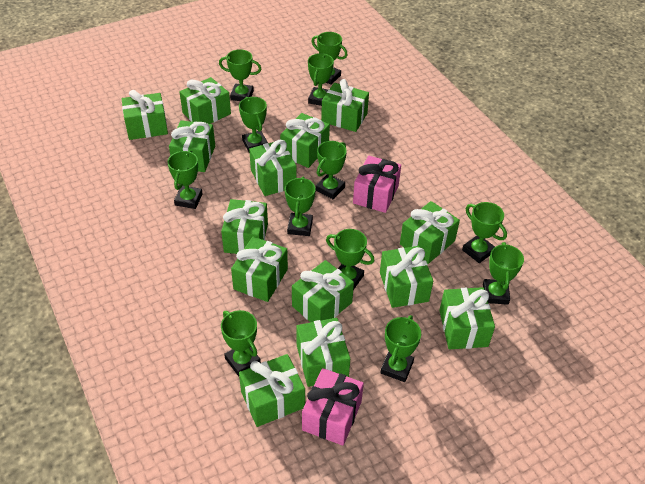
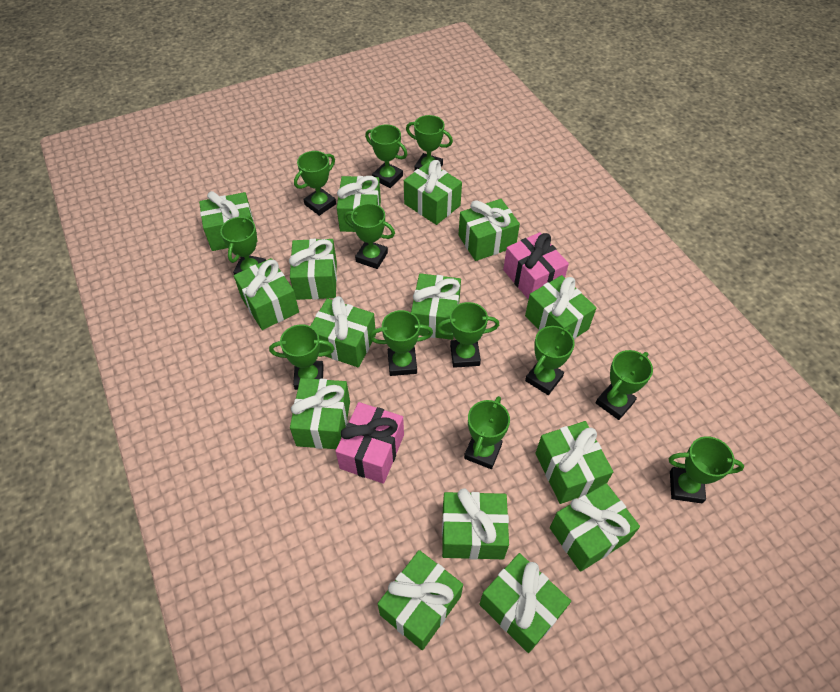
green gift: [122,90,168,140] [169,120,215,172] [179,77,231,124] [221,199,268,254] [231,236,288,302] [239,354,305,427] [249,140,297,196] [280,113,330,168] [292,260,354,322] [296,318,350,387] [321,79,369,132] [380,246,433,308] [400,201,460,264] [439,287,495,349] = 14 -> [199,191,258,251] [234,258,299,330] [289,239,337,300] [290,378,350,449] [311,296,376,367] [337,176,381,232] [378,550,463,650] [404,160,462,225] [411,273,461,340] [442,488,509,559] [458,199,520,261] [479,553,571,653] [525,275,596,339] [535,421,613,504] [550,483,640,572] = 15

